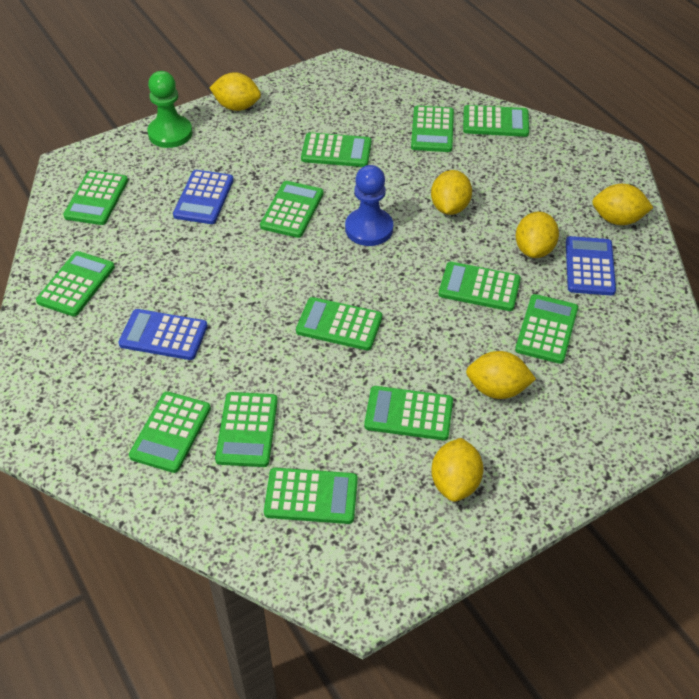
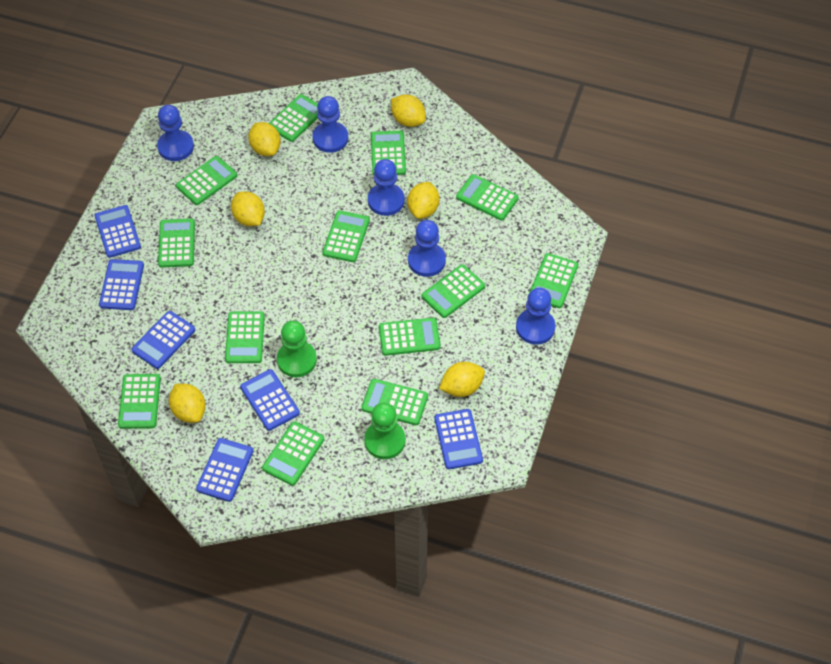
blue calculator: [118,309,208,360] [173,170,234,224] [566,236,616,296] = 3 -> [95,205,141,258] [99,259,144,310] [131,311,195,369] [196,438,253,502] [240,369,300,431] [434,409,483,469] = 6
blue pawn: [345,165,393,246] = 1 -> [157,105,194,161] [312,96,348,153] [368,159,405,216] [408,220,446,277] [516,288,555,345] = 5
green pawn: [147,71,192,148] = 1 -> [277,321,317,377] [364,402,405,459] = 2

